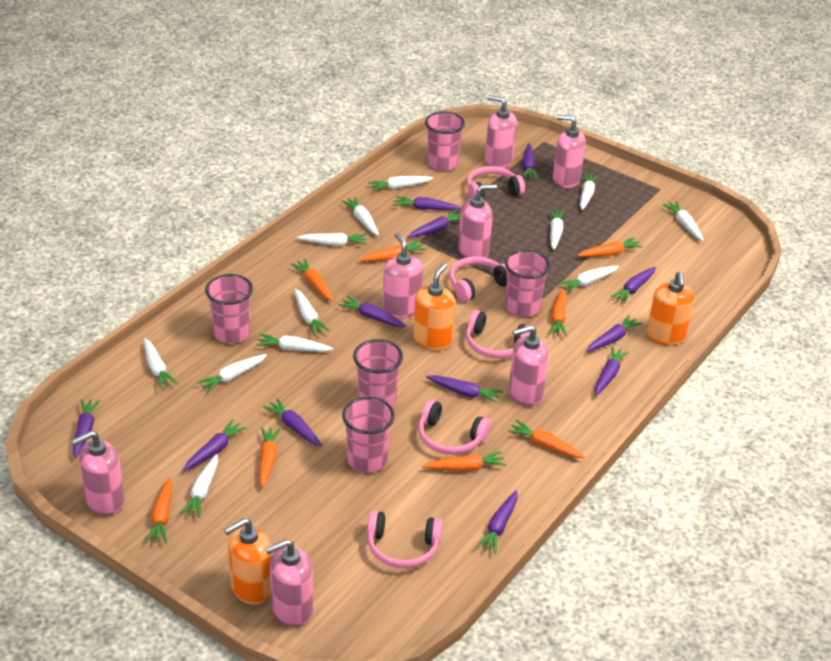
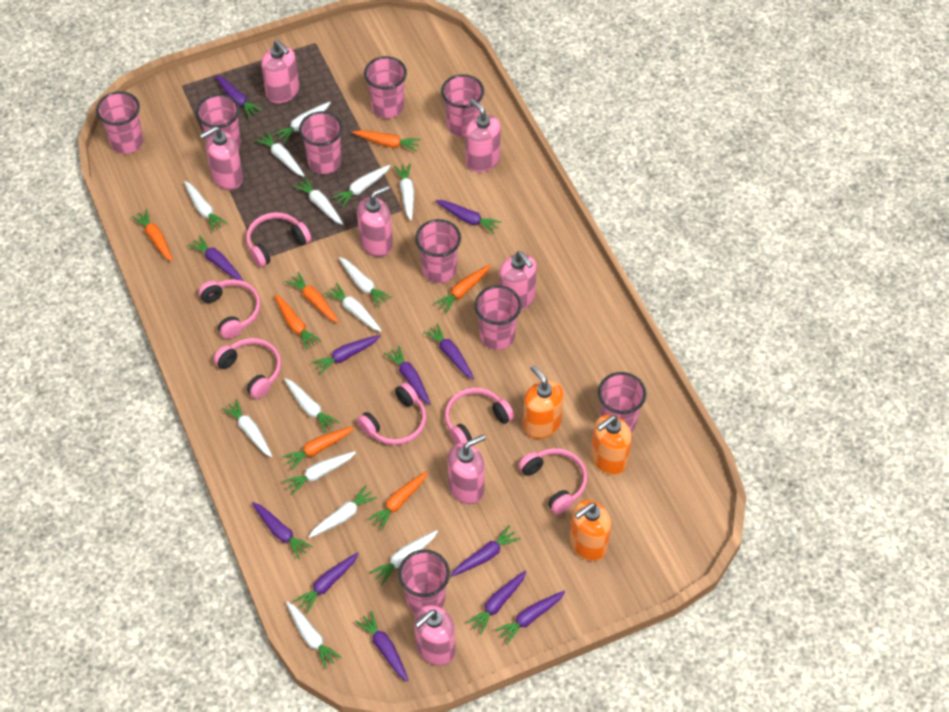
orange carrot: [146,477,172,543] [259,427,281,488] [291,259,333,301] [359,240,426,261] [422,451,506,471] [508,420,585,458] [549,289,567,336] [577,237,643,257] = 8 -> [131,209,173,262] [274,295,321,350] [282,426,354,470] [285,272,339,323] [352,130,421,152] [368,471,427,530] [434,264,491,313] = 7
pink cup: [205,274,253,344] [342,397,395,473] [353,339,403,407] [425,111,465,171] [505,250,551,317] = 5 -> [96,91,143,154] [196,94,241,149] [299,111,343,174] [364,56,407,118] [398,550,450,614] [415,219,461,283] [441,74,484,137] [475,285,522,350] [598,372,647,433] = 9
pink headphones: [367,511,443,568] [418,399,491,455] [449,257,507,302] [466,310,530,358] [467,166,525,199] = 5 -> [198,279,261,339] [214,338,281,399] [246,212,311,267] [357,382,426,445] [445,388,514,444] [518,448,587,514] = 6
white carrot: [144,338,178,389] [180,454,218,518] [198,354,267,393] [257,334,333,352] [295,289,330,336] [297,233,367,246] [341,197,379,236] [368,176,433,191] [549,209,565,250] [558,266,619,293] [580,172,599,210] [663,201,704,241] = 12 -> [184,181,228,232] [221,399,272,457] [255,131,305,177] [273,102,331,144] [283,451,356,495] [284,378,339,433] [286,601,341,669] [293,177,343,225] [308,486,377,538] [324,283,382,332] [332,165,391,208] [339,257,392,307] [370,530,438,585] [394,164,414,221] = 14

